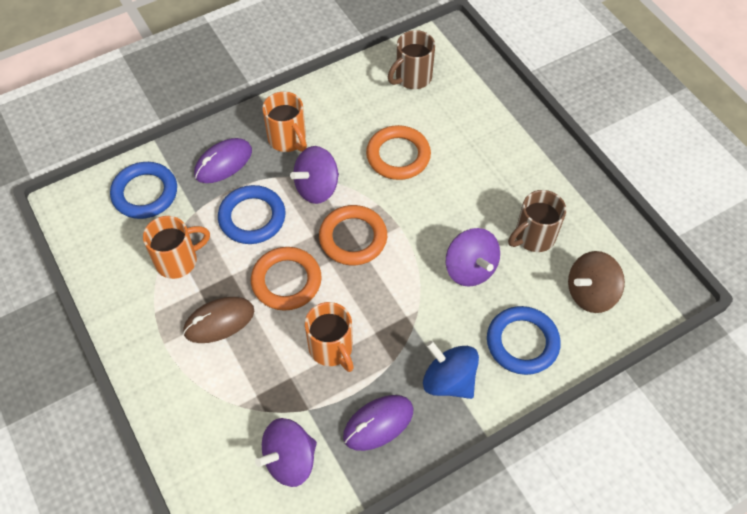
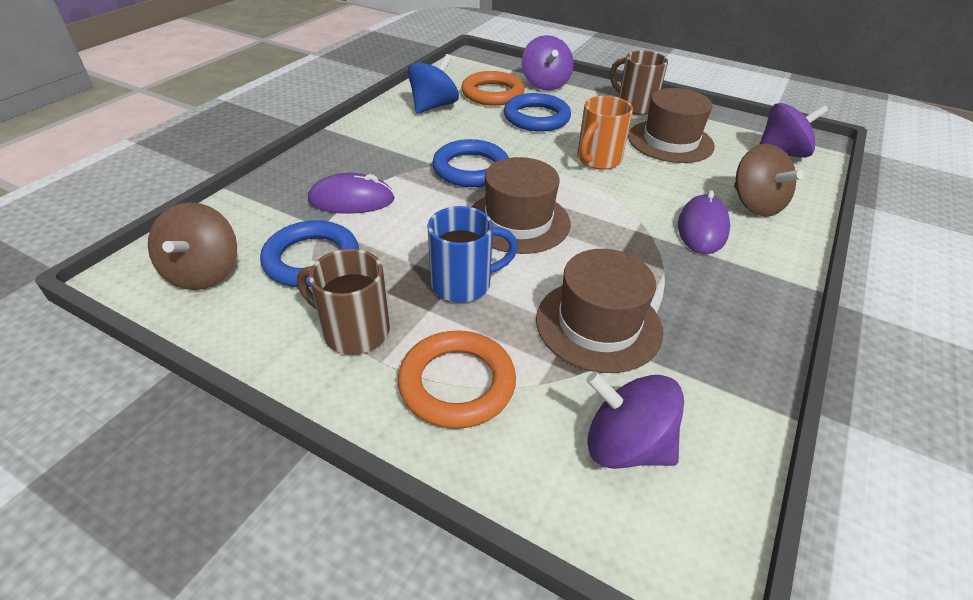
blue mug: none = 0 -> [427,206,518,303] = 1
brown hat: none = 0 -> [472,157,571,254] [536,249,663,373] [628,88,715,163] = 3
brown mouse: [183,297,254,343] = 1 -> none = 0
brown spinning top: [568,251,625,313] = 1 -> [148,202,237,290] [734,144,804,217] = 2
orange mug: [143,216,210,279] [263,92,307,152] [305,302,354,372] = 3 -> [577,96,633,170] = 1
orange ring: [251,247,322,311] [319,205,387,265] [366,125,431,180] = 3 -> [398,331,516,429] [461,71,525,106] = 2

